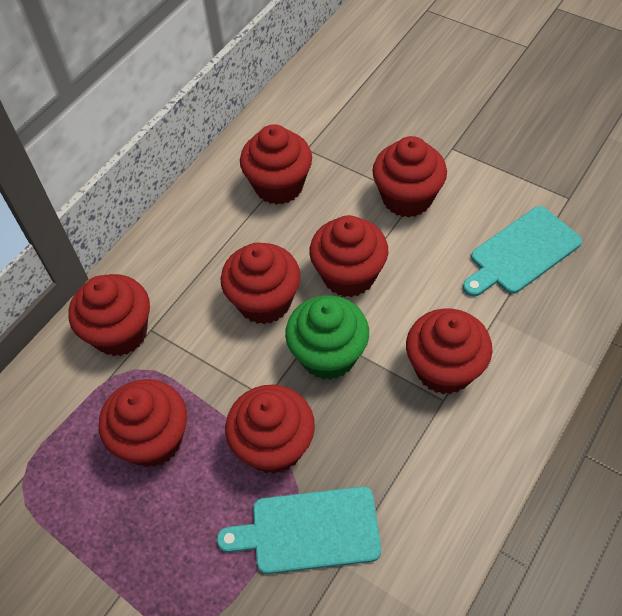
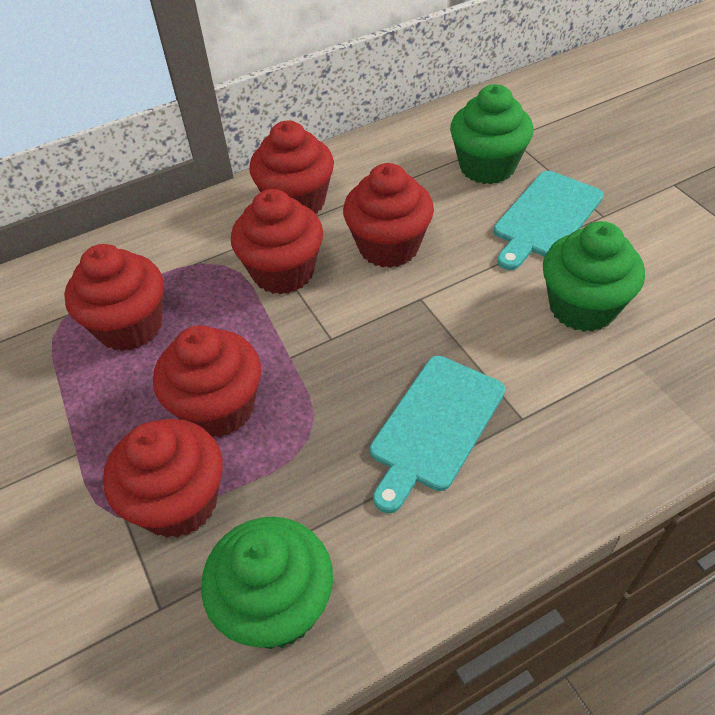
green cupcake: [285,295,369,380] = 1 -> [201,517,333,649] [450,84,533,184] [543,221,645,332] = 3
red cupcake: [69,274,150,356] [99,379,187,467] [220,243,301,324] [225,385,315,474] [240,124,312,205] [309,215,388,297] [372,136,447,217] [406,308,492,394] = 8 -> [64,244,164,351] [103,419,223,538] [153,325,261,437] [231,189,323,294] [249,121,334,214] [343,163,434,268] = 6

